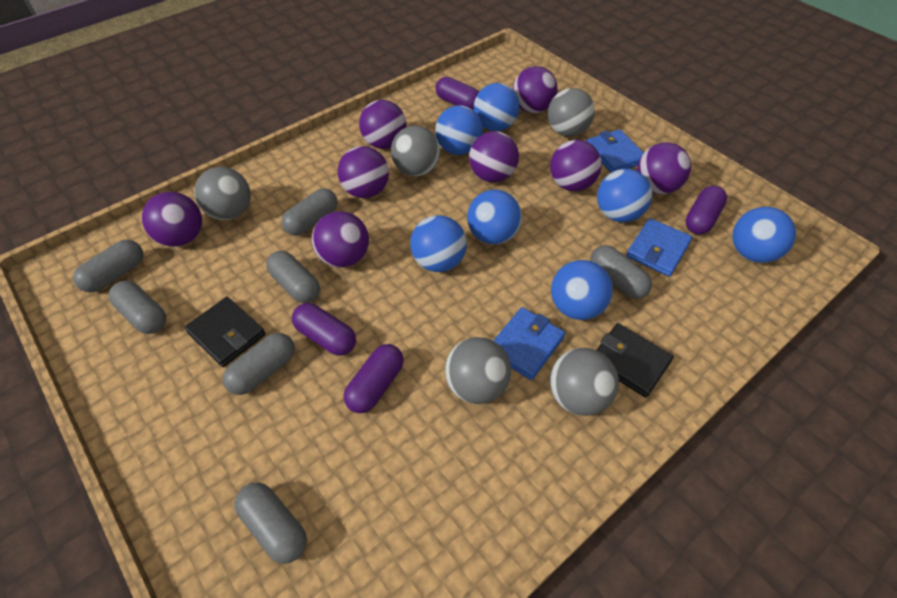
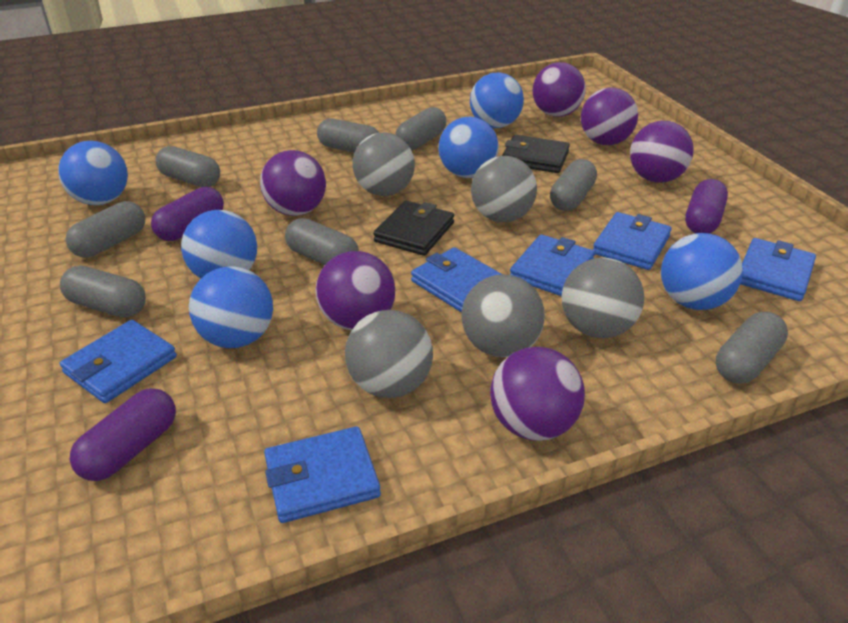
blue ball: [410,215,467,272] [435,105,483,155] [467,189,522,244] [474,83,520,131] [551,260,613,320] [597,169,652,222] [732,207,796,263] = 7 -> [58,141,128,205] [181,210,257,279] [189,266,273,348] [439,117,499,178] [470,72,524,128] [661,233,743,310] = 6
blue wallet: [493,307,565,380] [587,129,644,173] [626,218,692,277] = 3 -> [60,320,177,403] [264,426,381,523] [411,247,502,312] [510,234,595,296] [593,212,672,270] [740,238,816,301] = 6
grey capsule: [73,240,143,292] [109,281,166,334] [223,333,295,395] [234,482,307,564] [266,251,320,303] [281,188,337,236] [590,245,652,299] = 7 -> [60,266,146,318] [66,201,146,258] [156,146,220,187] [285,218,359,265] [317,118,379,153] [395,107,447,150] [550,159,597,211] [716,312,788,384] = 8
purple ball: [142,192,202,247] [312,211,369,268] [338,146,389,198] [359,100,407,149] [469,131,519,183] [513,66,558,113] [550,140,602,191] [637,143,691,194] = 8 -> [260,150,326,216] [315,251,395,330] [490,347,585,441] [533,62,586,117] [581,88,638,145] [630,121,694,183] = 6
purple capsule: [292,303,356,356] [344,344,404,413] [435,77,479,110] [685,186,727,235] = 4 -> [70,388,176,481] [151,187,224,241] [685,179,728,233] = 3

